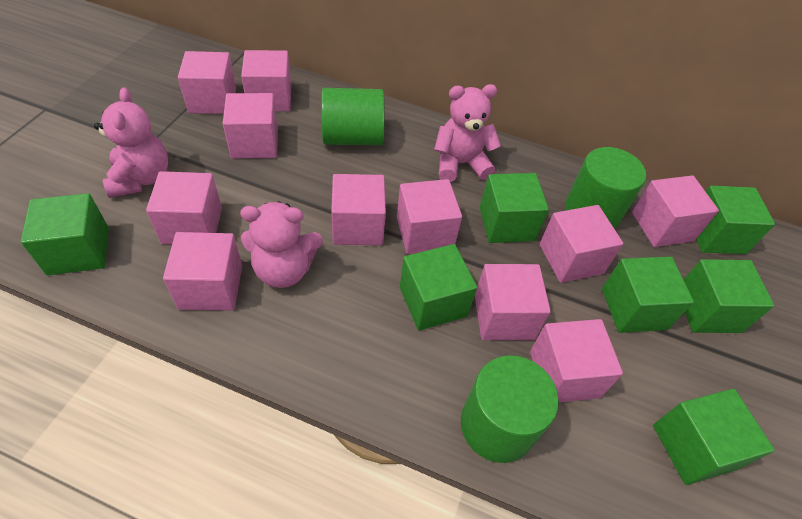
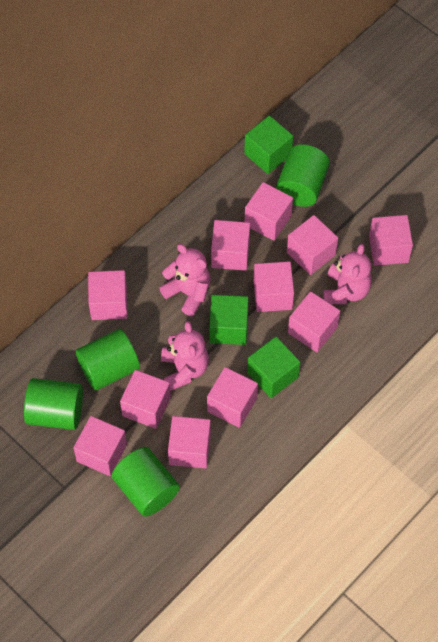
green cube: [21,193,109,275] [400,244,477,330] [480,173,549,243] [602,257,694,333] [653,389,774,485] [683,259,774,333] [696,186,775,254] = 7 -> [209,295,249,345] [244,116,293,174] [247,337,300,398] = 3
green cylinder: [321,88,385,145] [461,355,559,463] [565,147,646,229] = 3 -> [24,378,83,430] [76,329,140,390] [112,447,180,517] [276,144,330,207] = 4

